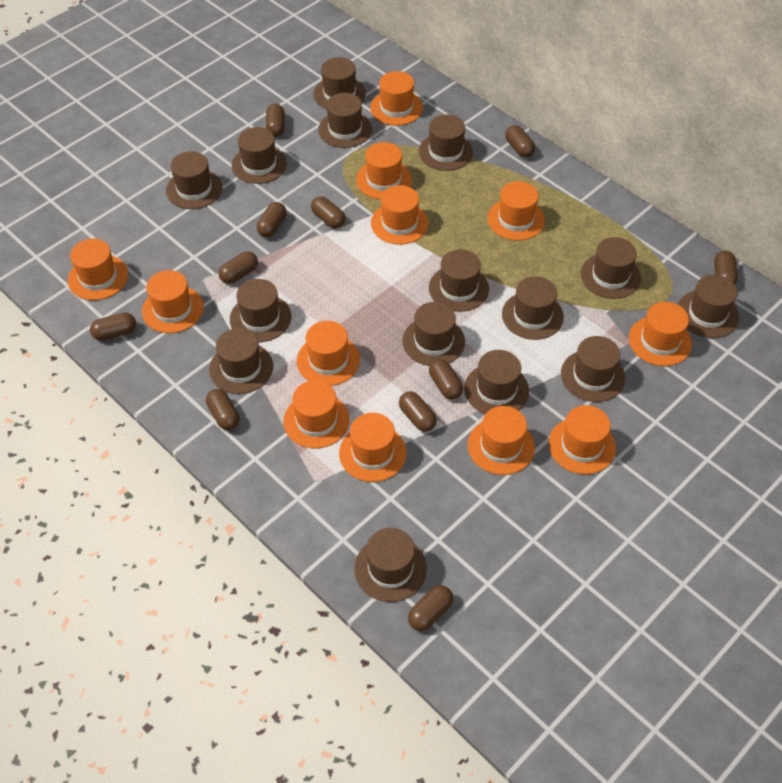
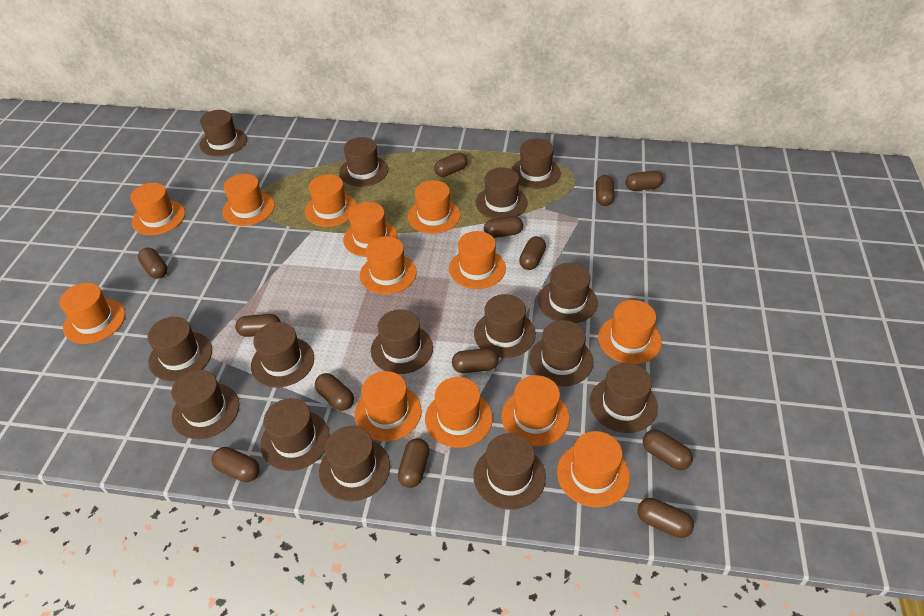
brown capsule: [90,312,136,341] [206,389,239,430] [218,251,258,284] [257,202,286,237] [266,104,285,137] [311,196,346,228] [399,391,437,432] [408,585,453,631] [429,359,463,400] [505,125,535,158] [714,251,738,285] = 11 -> [138,248,168,279] [212,447,260,482] [235,314,281,337] [315,373,354,411] [398,438,430,488] [434,152,468,177] [452,348,499,373] [484,216,523,238] [519,236,546,270] [596,175,615,206] [625,171,663,191] [637,498,694,538] [643,430,693,470] = 13
orange hat: [68,239,128,300] [142,270,204,333] [283,380,350,448] [297,321,360,386] [339,413,407,482] [356,142,412,200] [370,71,423,126] [371,185,429,245] [468,406,535,475] [487,181,545,241] [549,405,616,474] [629,302,692,366] = 12 -> [59,283,125,344] [130,183,185,235] [222,174,275,226] [305,174,357,227] [343,202,397,257] [354,371,422,441] [360,236,417,294] [408,180,461,234] [425,377,493,448] [449,231,506,289] [501,375,569,446] [557,431,630,508] [598,300,662,364] = 13

